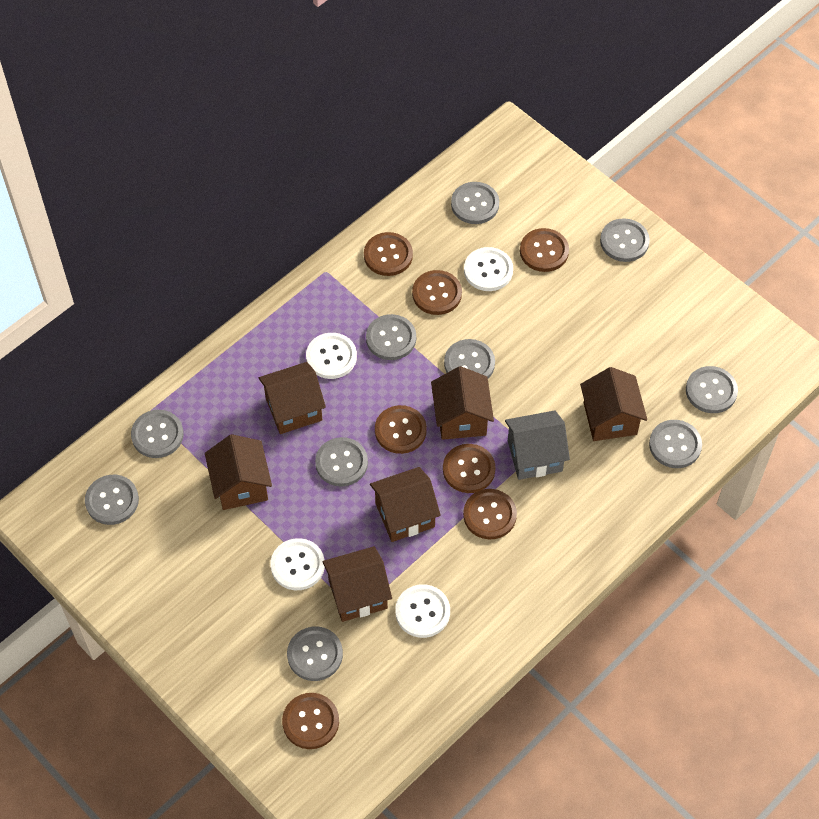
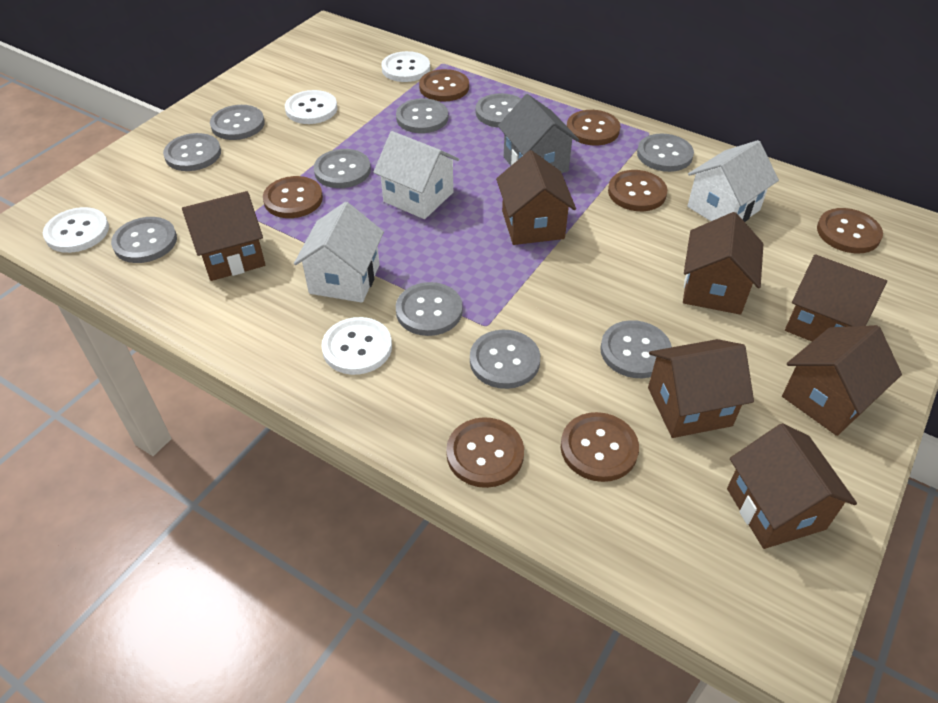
brown house: [205,434,272,510] [259,362,326,434] [322,546,392,622] [370,467,441,542] [431,366,494,440] [580,367,647,441] = 6 -> [182,191,265,281] [496,150,576,245] [648,339,754,438] [683,212,763,315] [727,423,857,549] [782,325,902,436] [785,254,887,342] = 7
white house: none = 0 -> [294,202,384,303] [373,131,459,219] [687,140,779,222] = 3

